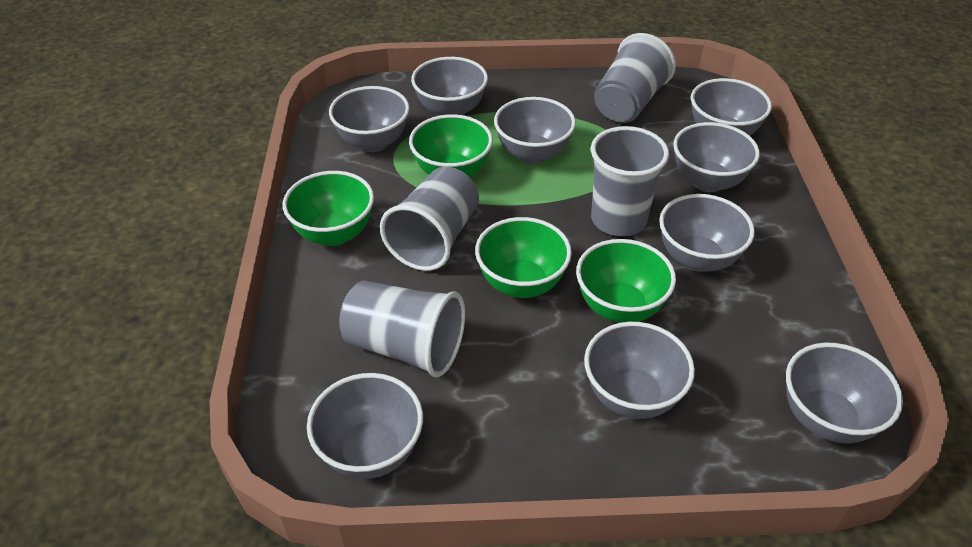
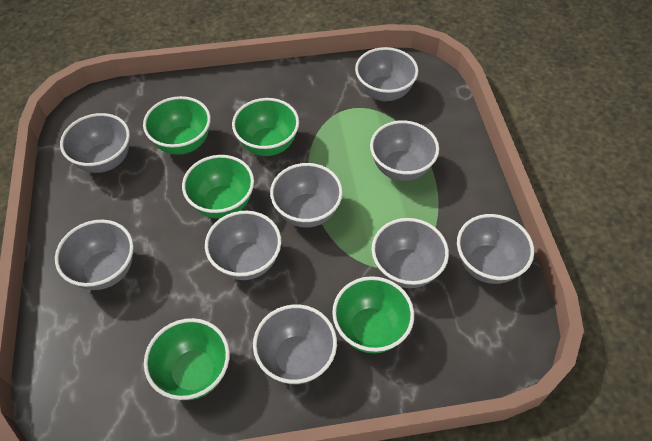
green bowl: [283,171,374,246] [409,114,493,177] [475,217,572,298] [576,239,676,323] = 4 -> [143,96,211,155] [144,318,230,400] [182,155,254,219] [232,98,299,156] [332,276,414,353] = 5
grey cup: [339,280,465,377] [380,166,479,271] [591,126,669,236] [594,33,676,123] = 4 -> none = 0

